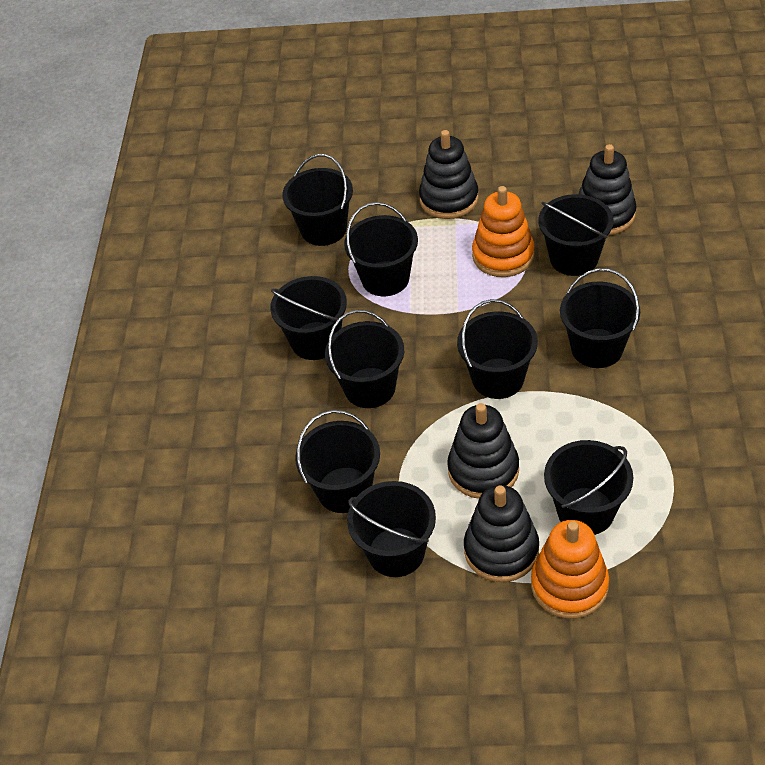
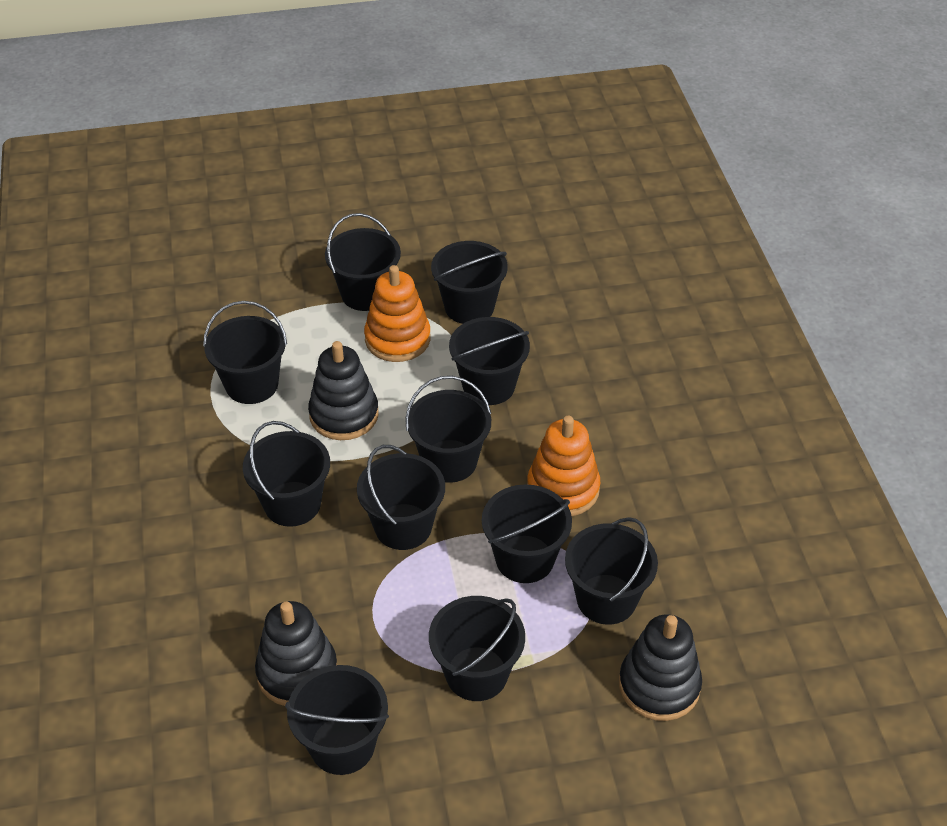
black bucket: [270,276,347,360] [282,154,353,246] [295,410,380,513] [325,310,404,408] [344,202,418,296] [347,481,436,577] [457,299,538,399] [539,194,614,276] [544,440,633,535] [560,268,640,368] = 10 -> [203,301,287,404] [243,421,330,527] [285,665,389,775] [325,213,401,311] [357,445,445,550] [405,376,491,483] [429,596,525,701] [431,241,508,324] [449,317,530,405] [482,484,572,583] [565,517,658,625] = 11
black stacking toy: [419,130,478,219] [447,403,519,499] [464,485,539,582] [579,144,636,235] = 4 -> [255,601,337,706] [308,341,379,440] [619,614,702,721] = 3

